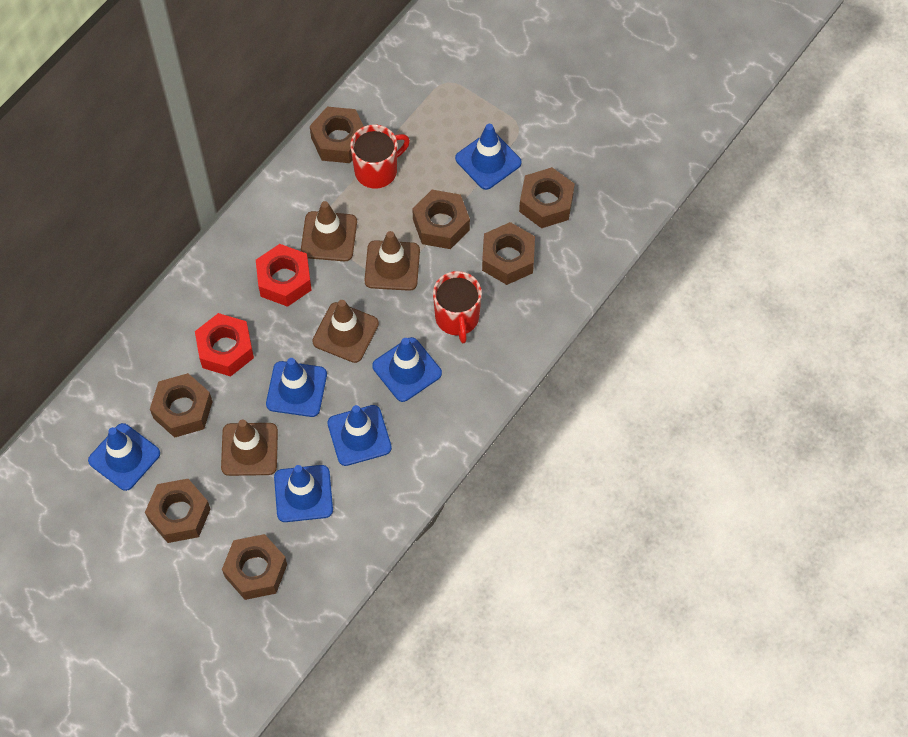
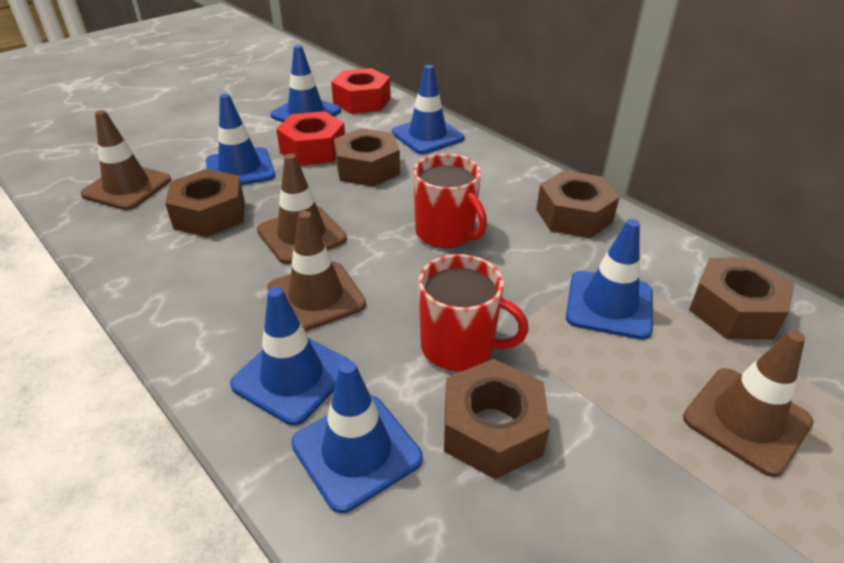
brown nut: [145,479,211,543] [150,373,213,438] [222,534,287,600] [310,107,364,163] [412,190,470,249] [482,222,535,285] [519,167,575,228] = 7 -> [165,169,245,237] [334,128,400,187] [444,359,550,479] [536,171,620,238] [689,258,795,340] = 5

